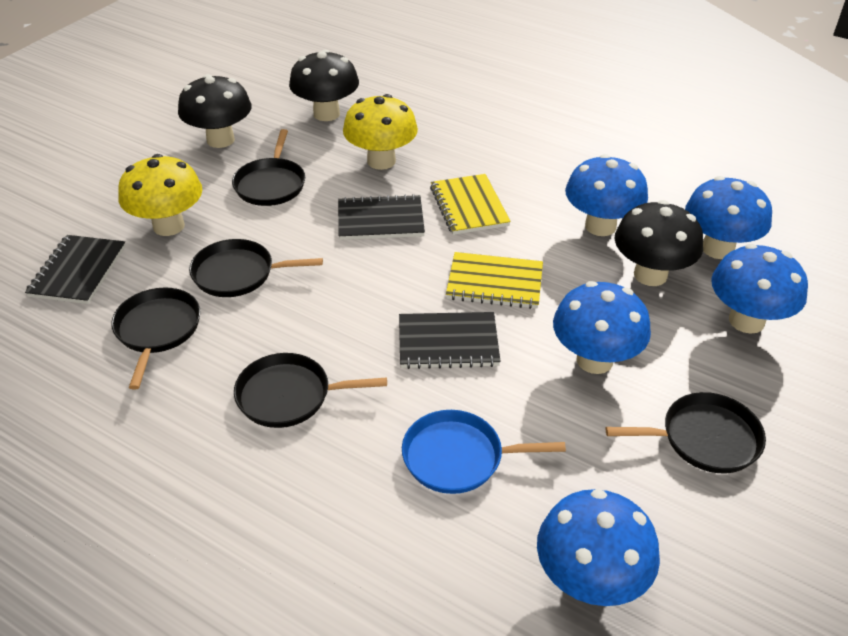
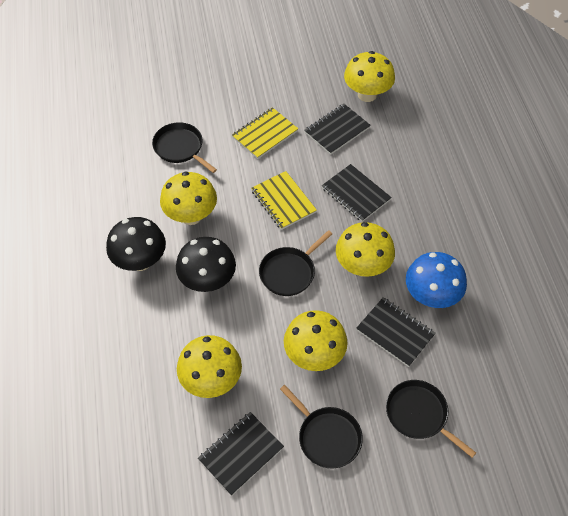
black mushroom: [178,74,251,148] [289,50,359,121] [615,200,703,286] = 3 -> [106,217,166,271] [176,237,236,292] = 2
black notebook: [25,235,126,304] [338,194,425,240] [399,312,501,369] = 3 -> [198,412,284,496] [304,104,371,155] [322,164,392,222] [356,297,436,367] = 4
black pan: [111,287,201,390] [189,239,323,297] [232,129,305,206] [234,353,387,428] [605,392,766,473] = 5 -> [152,122,217,173] [259,230,332,296] [280,385,363,468] [386,380,476,458] = 4
blue mushroom: [537,489,660,606] [553,281,651,374] [565,154,648,236] [685,176,772,259] [711,244,808,334] = 5 -> [406,252,467,308] = 1
blue pan: [402,410,566,494] = 1 -> none = 0
yellow mushroom: [118,154,202,236] [343,94,418,170] = 2 -> [160,172,217,225] [177,335,242,398] [284,310,348,371] [336,222,395,277] [344,51,395,102] = 5

